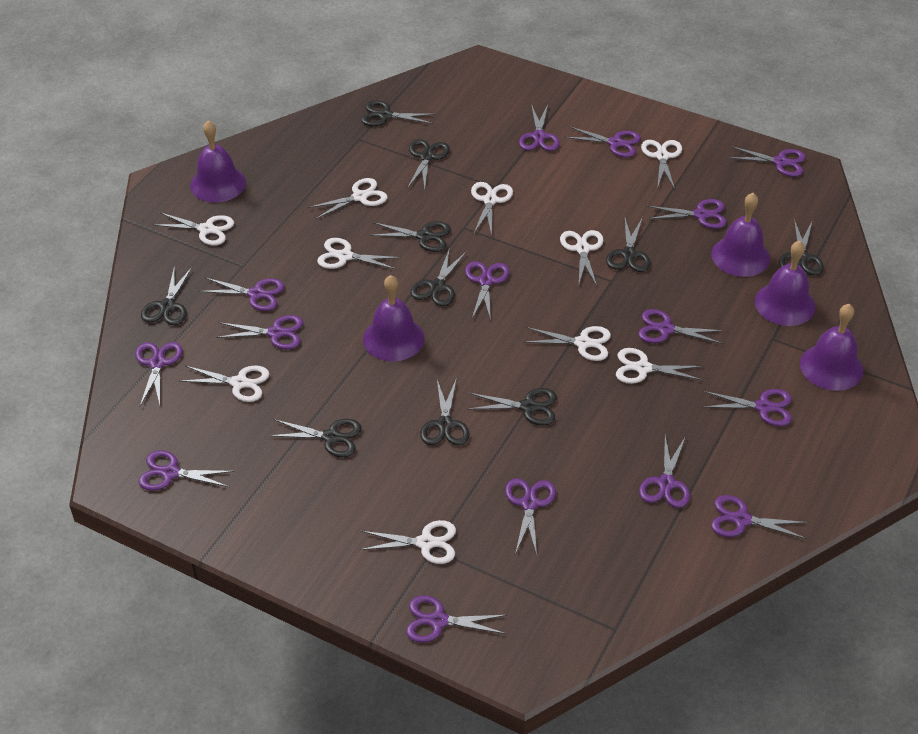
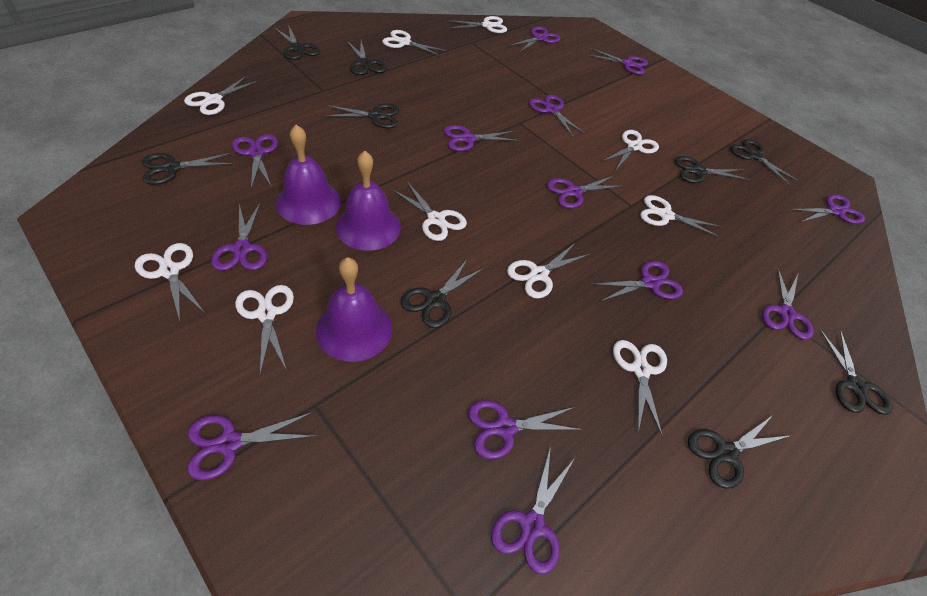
black scissors: [141,265,192,325] [268,419,362,458] [361,100,436,126] [369,221,451,252] [408,139,450,189] [410,248,467,306] [420,378,469,445] [468,388,557,426] [606,217,650,272] [779,219,824,275] = 10 -> [142,153,234,185] [274,25,320,60] [323,103,399,128] [347,41,387,75] [401,258,484,328] [675,156,750,183] [688,415,792,489] [730,139,799,185] [819,328,893,415] = 9
purple bell: [190,120,246,202] [363,275,425,361] [711,193,770,277] [755,241,815,326] [800,304,864,391] = 5 -> [276,125,341,225] [316,257,392,362] [336,151,401,251] = 3
purple scissors: [135,342,183,406] [138,450,235,491] [199,278,285,311] [216,315,303,349] [406,595,507,643] [465,261,509,321] [505,478,556,555] [519,104,560,151] [564,126,641,157] [638,309,725,344] [639,435,690,508] [647,199,727,229] [703,389,792,427] [711,495,808,539] [728,146,806,177] = 15 -> [188,412,315,480] [211,203,267,271] [232,134,278,188] [444,125,519,151] [468,400,584,459] [491,445,575,574] [509,26,561,53] [529,95,586,137] [547,176,624,209] [587,48,648,75] [592,261,683,302] [762,268,814,340] [789,195,865,224] = 13

